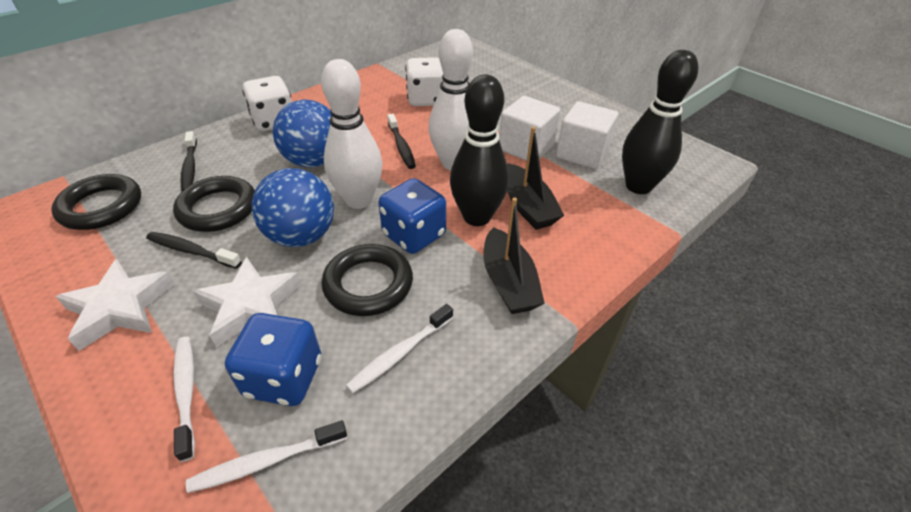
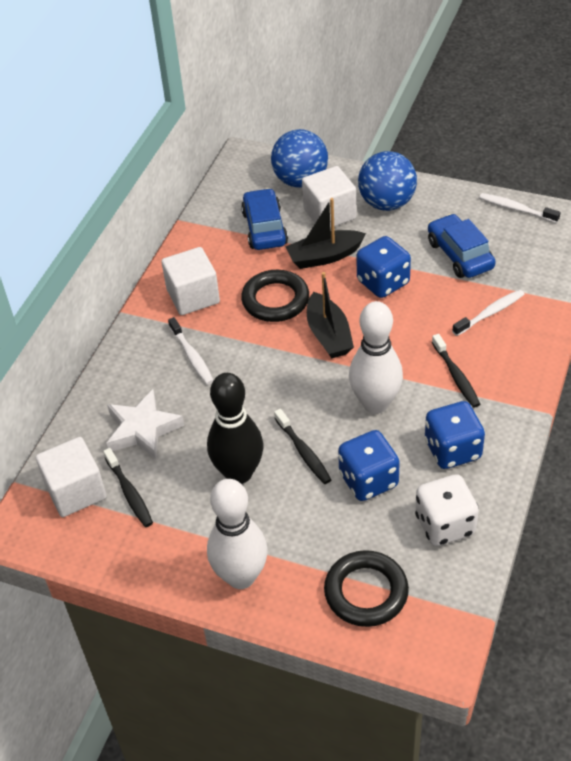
black bowling pin: [450,74,509,226] [622,50,698,194] = 2 -> [207,373,263,484] = 1
black ring: [51,174,141,230] [173,176,255,232] [322,244,413,316] = 3 -> [241,270,309,322] [324,550,409,627] = 2
blue car: none = 0 -> [241,188,288,250] [428,214,496,278] = 2
blue dice: [225,313,321,406] [378,178,446,254] = 2 -> [338,430,400,501] [357,236,411,298] [425,401,485,469] = 3
white cube: [499,96,560,161] [556,101,618,169] = 2 -> [36,437,107,517] [161,247,220,315] [302,166,356,228] = 3
white dice: [242,76,292,131] [405,57,443,106] = 2 -> [415,474,479,546] = 1
white star: [56,259,175,351] [193,257,301,347] = 2 -> [107,389,184,459] = 1

